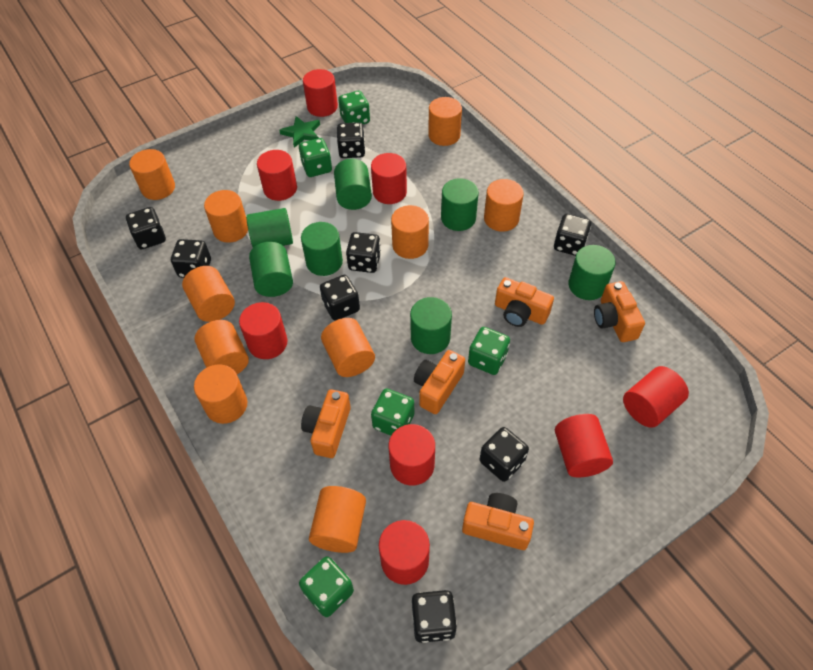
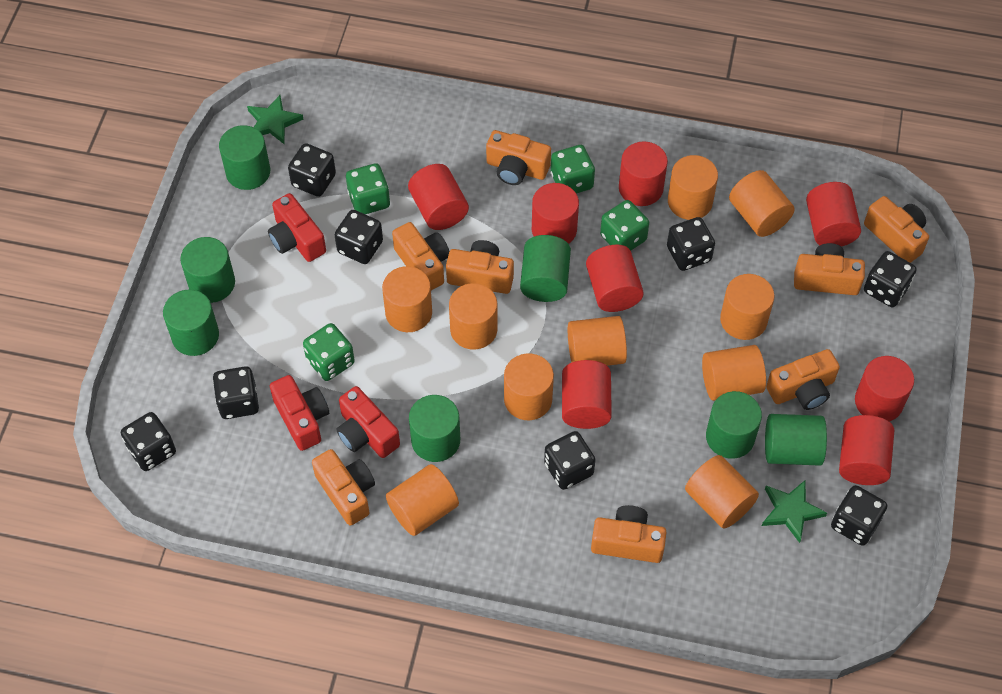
green dice: [299,138,332,177] [299,556,354,617] [338,91,370,124] [371,389,414,436] [468,327,510,375] = 5 -> [303,323,355,381] [346,163,390,214] [551,145,595,194] [600,200,649,250] = 4
green star: [279,116,320,148] = 1 -> [247,95,304,144] [762,480,827,543] = 2
orange camera: [301,389,351,458] [414,350,465,414] [462,493,534,550] [495,277,554,327] [594,281,645,342] = 5 -> [312,449,375,526] [392,222,450,290] [446,240,514,294] [486,130,551,185] [591,505,667,563] [766,349,840,410] [794,243,865,295] [864,196,929,263] = 8
red camera: none = 0 -> [268,193,326,262] [270,375,329,451] [337,386,400,458] = 3

